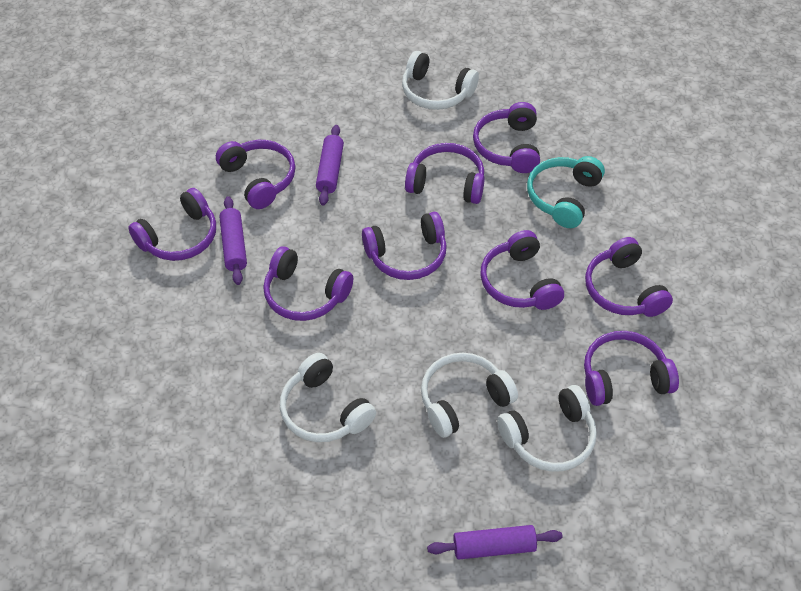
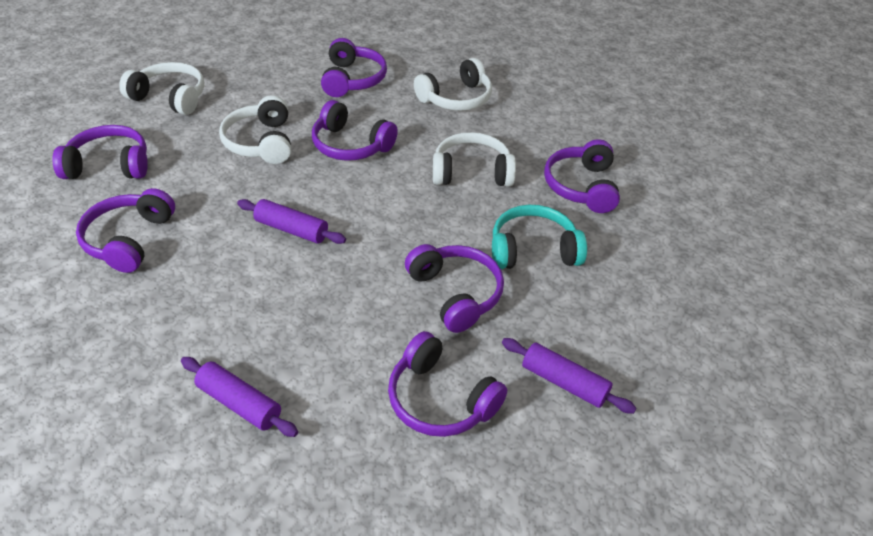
purple headphones: [128,188,216,261] [216,140,295,209] [263,246,353,321] [362,212,447,280] [405,143,485,204] [473,102,540,173] [480,230,564,310] [584,331,679,406] [585,237,673,317] = 9 -> [52,125,148,179] [76,188,175,273] [312,100,398,161] [321,38,387,97] [388,331,507,437] [405,244,504,333] [544,139,620,213] = 7

